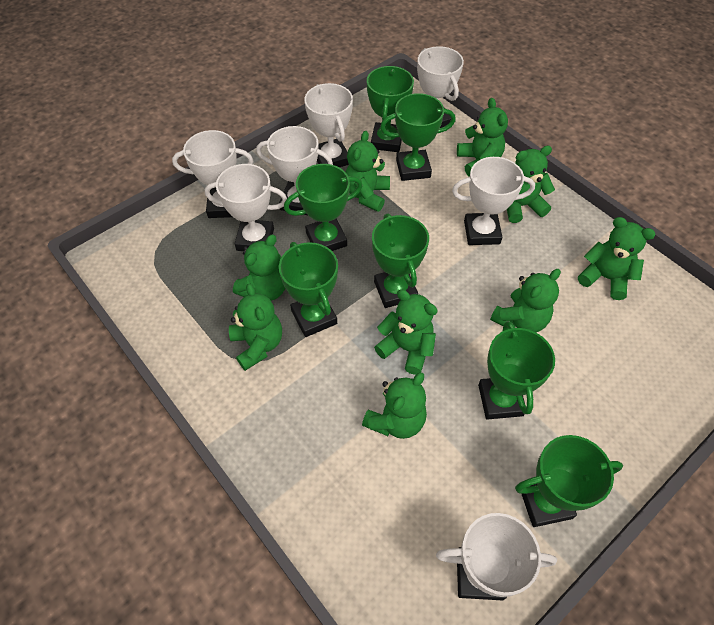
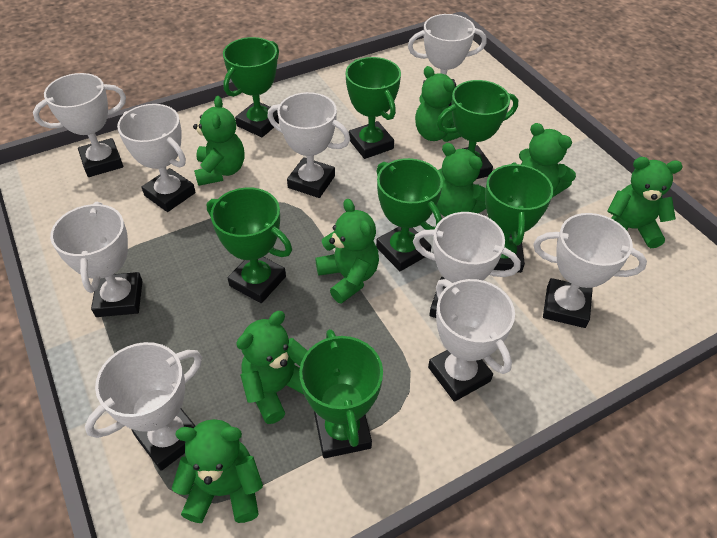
green teddy bear: [229,283,282,371] [233,234,285,301] [346,131,390,212] [362,372,427,439] [374,290,438,375] [457,98,508,177] [490,269,561,332] [507,146,555,223] [578,217,656,300] = 9 -> [171,419,263,523] [193,96,245,186] [236,311,308,424] [315,199,379,304] [415,66,461,142] [436,143,486,217] [519,123,576,198] [607,157,682,248] = 8
white trophy: [172,130,253,218] [205,164,287,251] [256,126,333,216] [304,83,353,167] [417,46,464,128] [436,513,557,600] [452,157,535,245] = 7 -> [33,73,126,177] [50,202,143,317] [85,342,202,471] [117,104,196,212] [268,92,350,198] [408,14,487,106] [413,212,521,318] [428,279,515,402] [533,213,647,328] = 9

